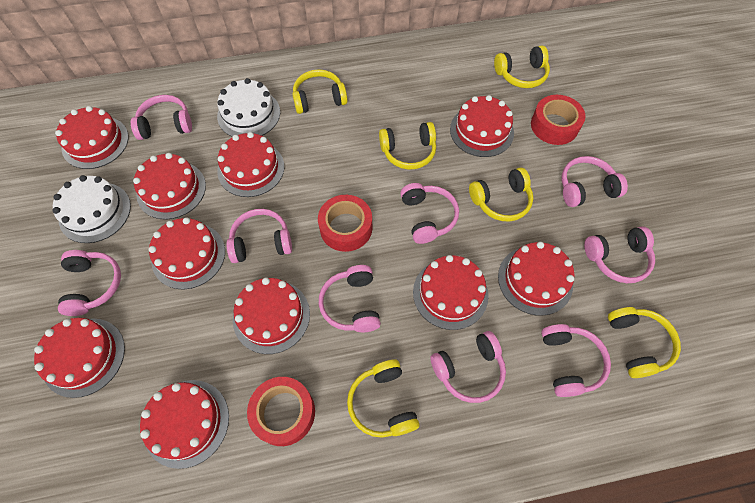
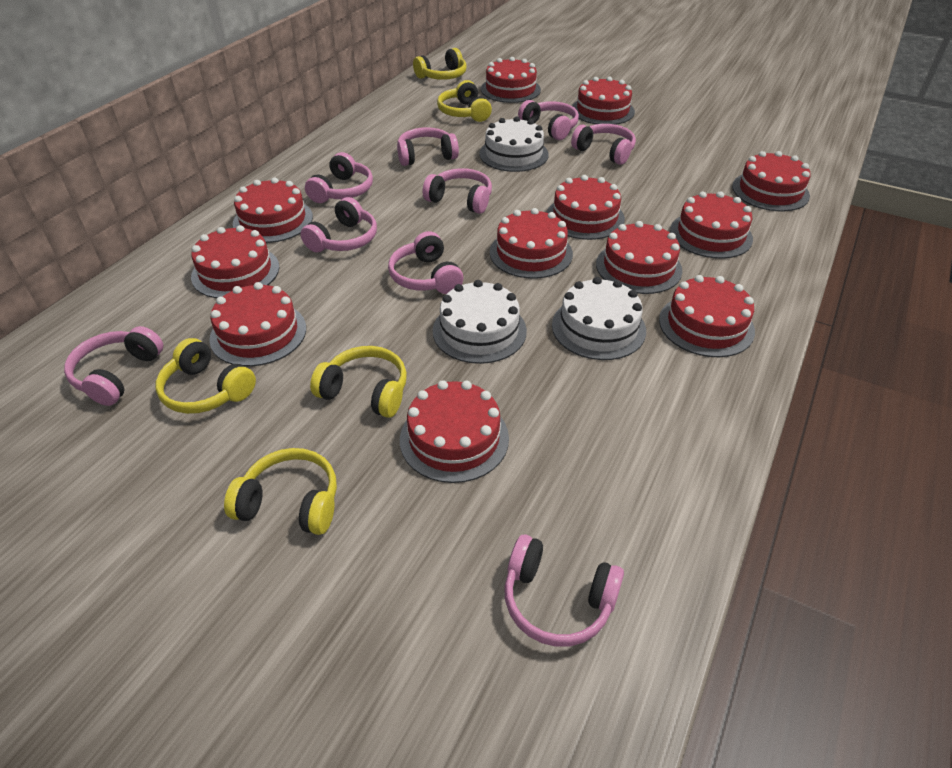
red cake: [34,318,125,398] [55,106,129,169] [133,153,206,220] [140,380,229,469] [149,217,225,290] [218,132,284,197] [233,277,310,354] [413,255,489,330] [450,95,514,157] [498,242,575,316] = 10 -> [191,225,279,298] [209,282,306,366] [233,177,313,243] [400,380,509,483] [481,57,541,103] [490,208,573,279] [547,175,625,240] [572,77,635,125] [596,221,682,294] [659,275,755,357] [670,191,753,259] [732,151,811,211] = 12
red tape: [247,377,315,446] [318,195,372,252] [531,95,585,145] = 3 -> none = 0
white cake: [53,175,131,243] [217,78,280,137] = 2 -> [433,280,527,364] [479,117,549,172] [552,277,646,360] = 3
yellow headphones: [292,69,348,114] [347,360,420,438] [379,122,436,170] [469,168,533,222] [494,45,550,88] [608,307,681,378] = 6 -> [156,338,256,414] [224,448,337,535] [310,346,407,418] [413,48,467,80] [437,80,492,122] = 5

